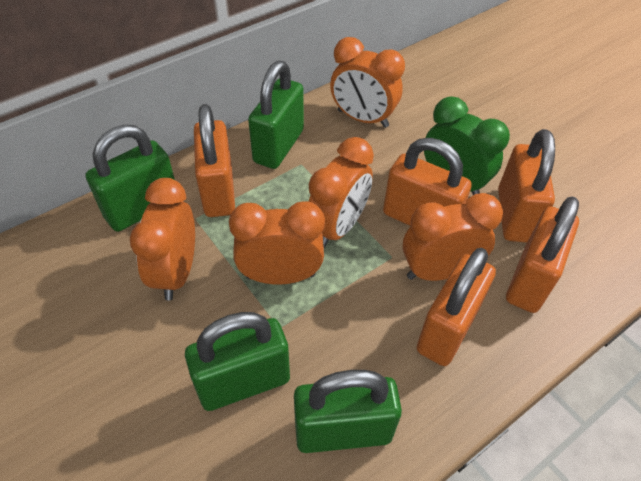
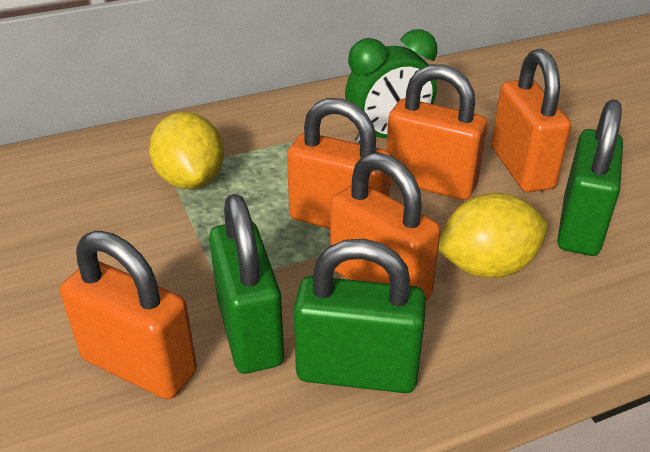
green padlock: [85,125,175,232] [185,312,290,411] [248,61,304,169] [294,370,402,453] = 4 -> [209,194,284,374] [294,239,426,393] [557,99,623,256] = 3
orange clock: [130,178,195,300] [229,201,325,285] [309,137,374,248] [330,37,405,128] [403,193,503,281] = 5 -> none = 0
yellow lemon: none = 0 -> [149,112,224,189] [438,193,548,278] = 2

